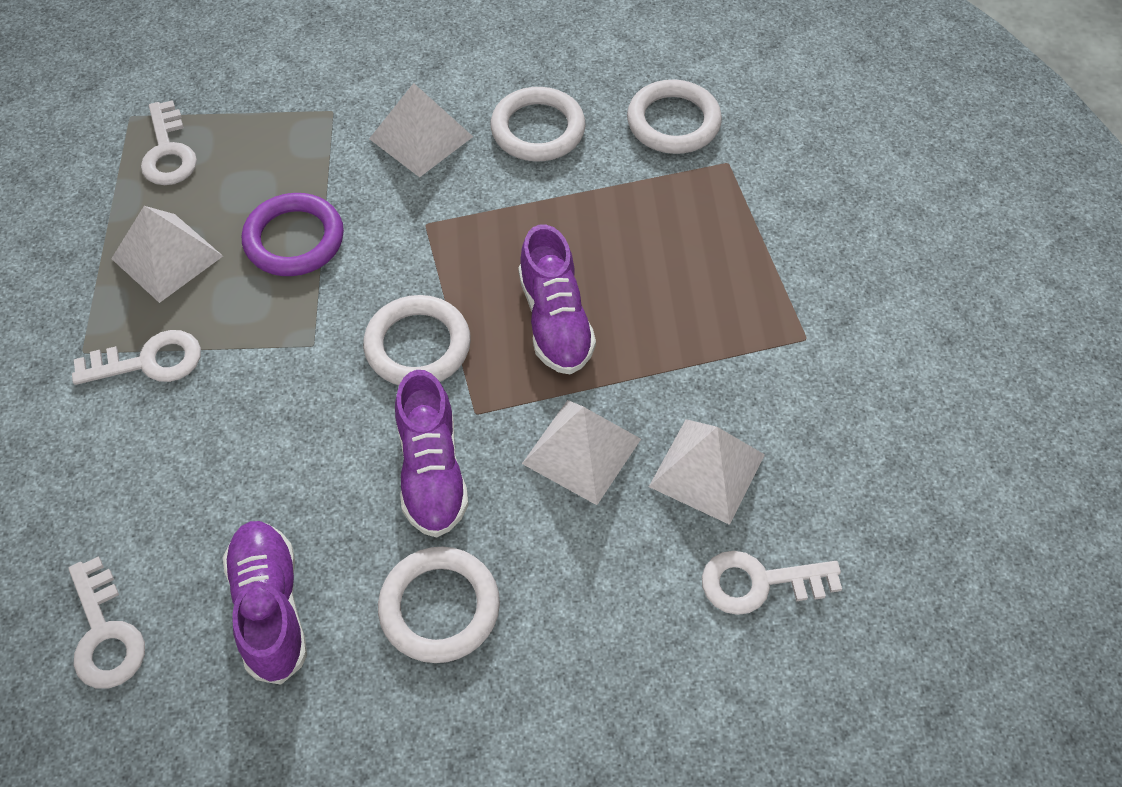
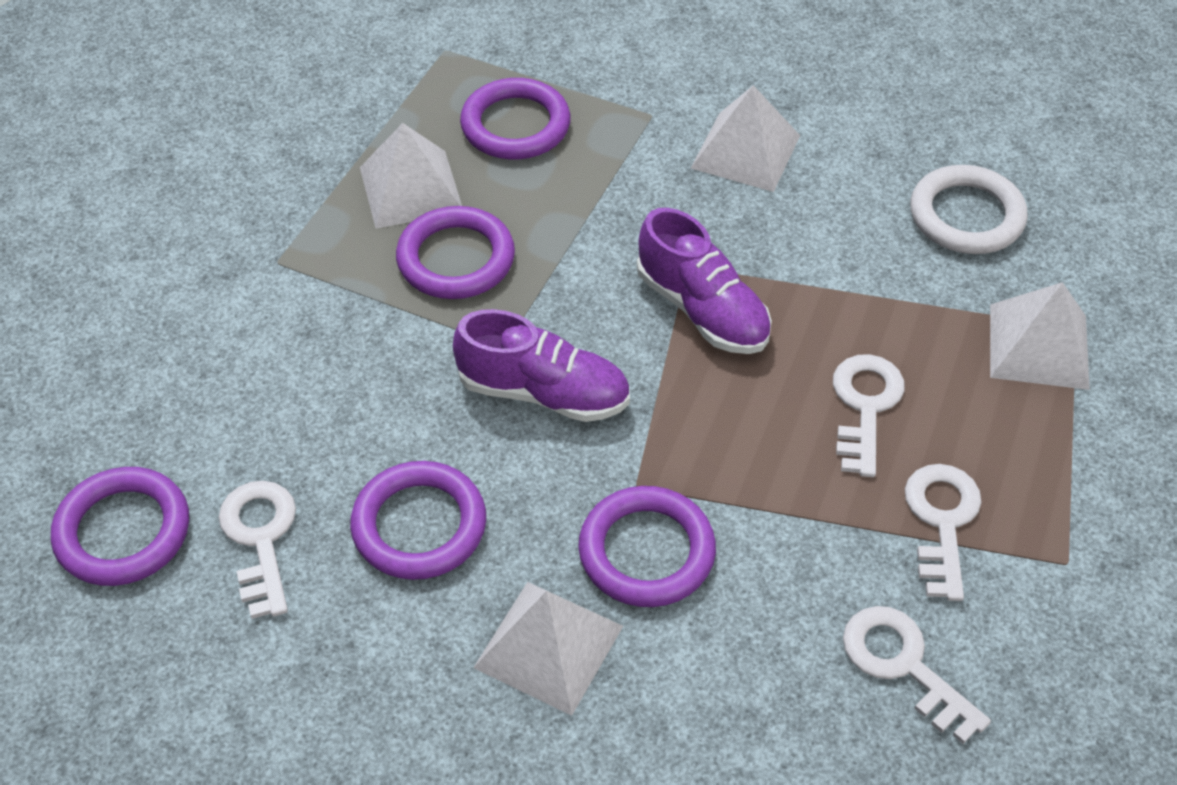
purple ring: [242,193,344,276] = 1 -> [51,467,189,586] [350,461,486,580] [396,206,515,299] [460,78,570,160] [578,486,716,607] = 5
purple shoe: [223,521,307,685] [395,370,469,538] [518,225,596,375] = 3 -> [453,309,630,422] [637,208,772,354] = 2
white ring: [363,295,471,385] [378,547,500,663] [491,87,586,162] [627,79,722,154] = 4 -> [910,165,1028,254] = 1

